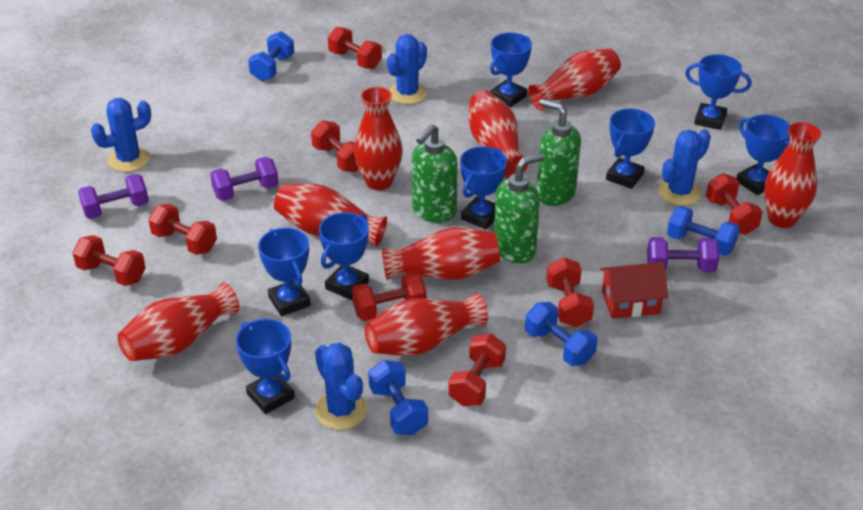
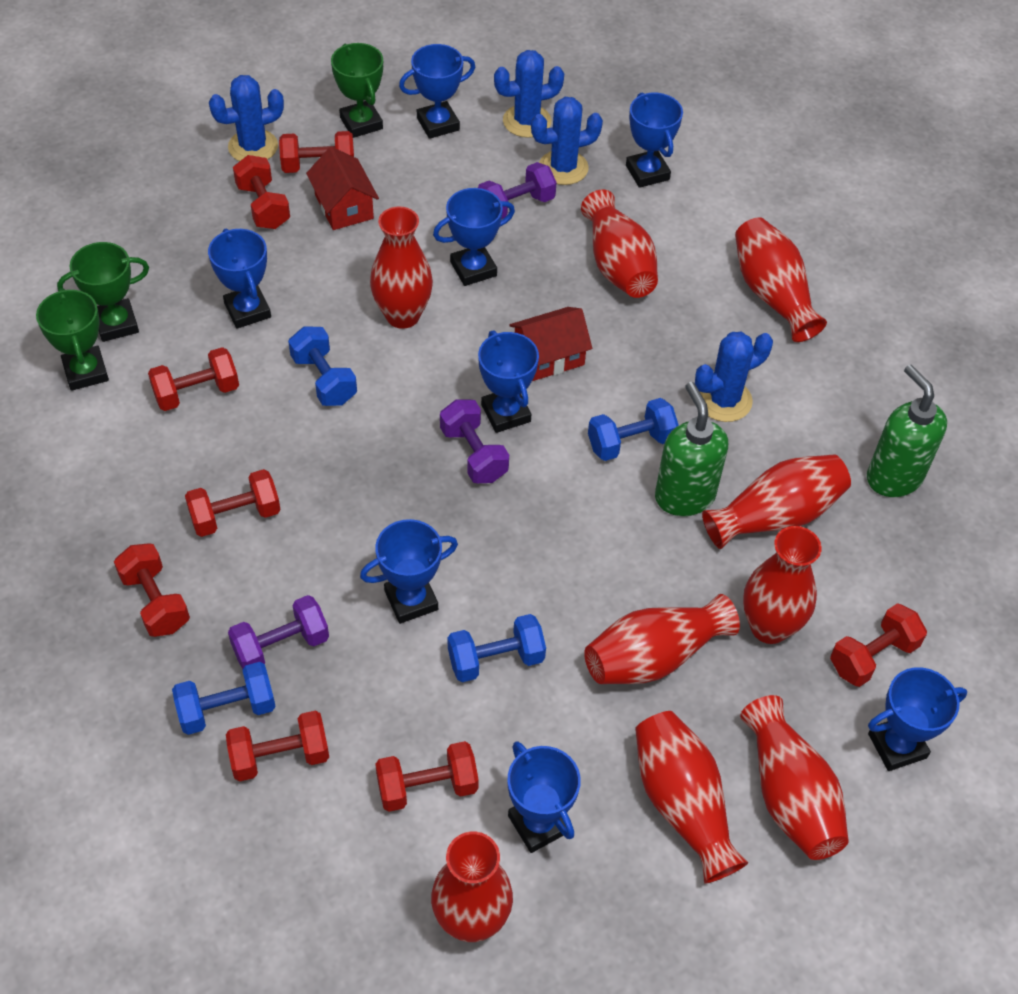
green soap dispenser: [412,124,458,223] [494,153,545,264] [536,99,581,206] = 3 -> [655,382,728,516] [867,365,947,497] = 2
green trophy: none = 0 -> [36,288,109,391] [57,242,149,342] [331,43,383,138] = 3
red house: [600,262,668,319] = 1 -> [306,147,379,230] [509,307,592,381] = 2
red vase: [118,282,239,361] [274,184,387,247] [354,87,403,190] [365,293,488,356] [382,227,500,280] [469,90,528,178] [528,49,621,110] [764,122,821,228] = 8 -> [370,206,433,329] [431,831,513,942] [581,190,658,298] [584,594,740,684] [635,711,748,884] [702,455,851,549] [735,217,827,342] [740,695,849,860] [743,526,822,644] = 9

